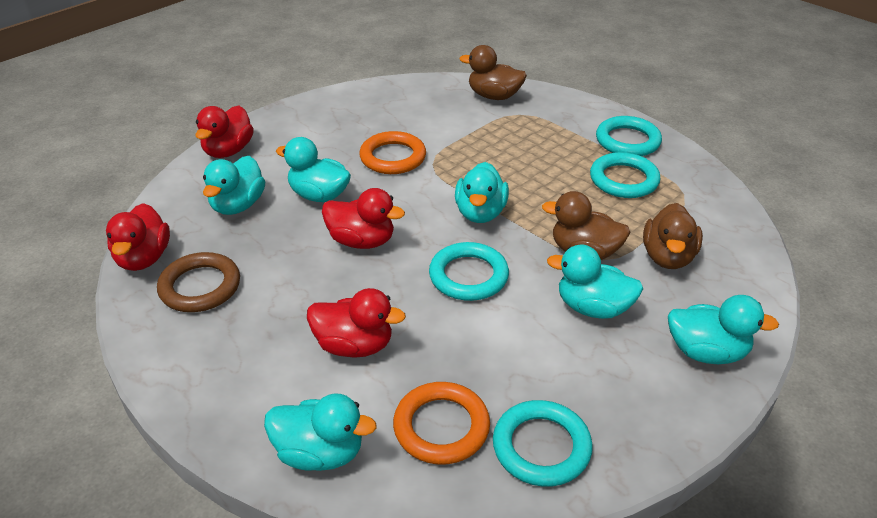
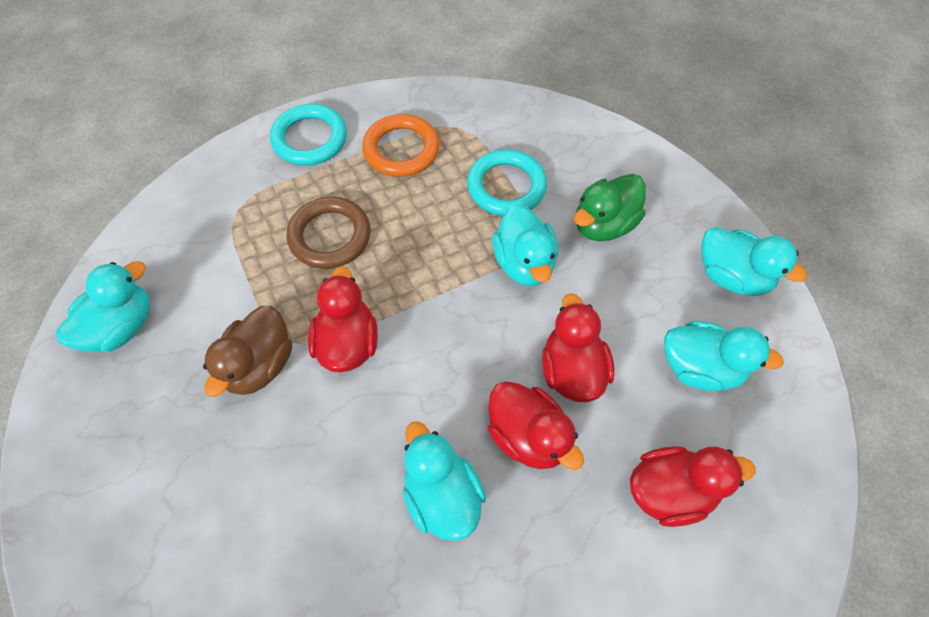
brown duck: [459,45,527,100] [542,191,631,260] [643,203,703,269] = 3 -> [203,306,292,397] = 1
green duck: none = 0 -> [574,174,646,241] = 1
orange ring: [360,131,426,174] [393,382,490,465] = 2 -> [362,114,440,177] = 1
turquoise duck: [203,156,265,215] [264,393,377,471] [276,137,351,202] [455,162,509,223] [547,244,643,319] [668,295,779,365] = 6 -> [56,261,150,352] [403,421,486,541] [492,204,558,286] [664,321,784,391] [701,227,807,296] = 5
turquoise ring: [429,242,509,301] [493,400,593,487] [590,152,660,198] [596,116,662,156] = 4 -> [270,104,347,166] [467,149,547,216] = 2

